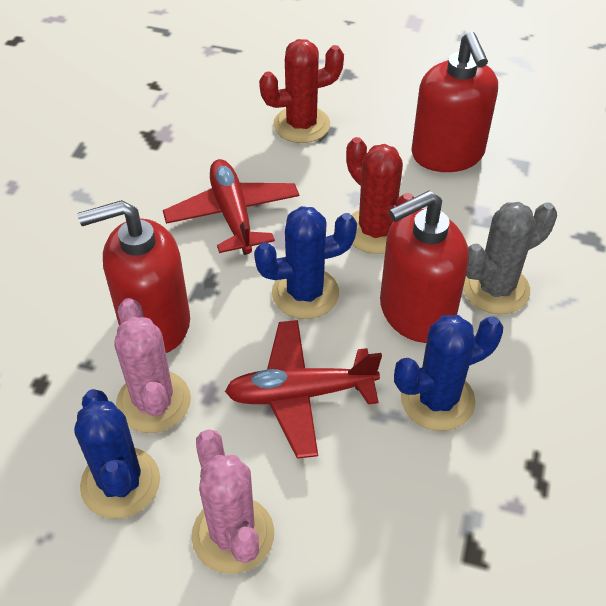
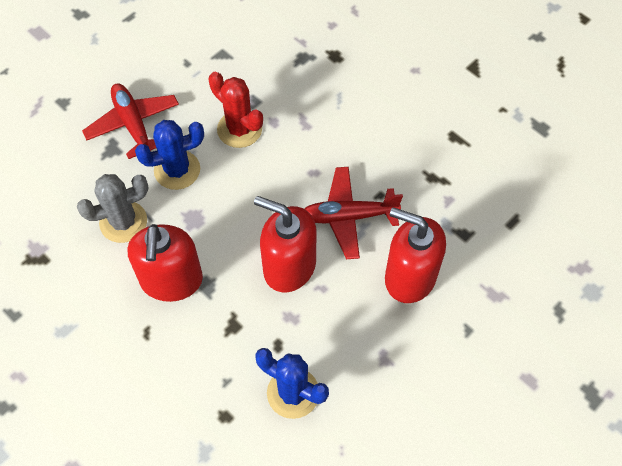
blue cactus: [74,389,160,519] [254,206,357,319] [394,315,504,431] = 3 -> [135,120,204,190] [255,348,329,419] = 2
pink cactus: [114,298,191,433] [192,429,274,574] = 2 -> none = 0
red cactus: [259,39,344,143] [346,137,414,254] = 2 -> [208,72,263,148] = 1

